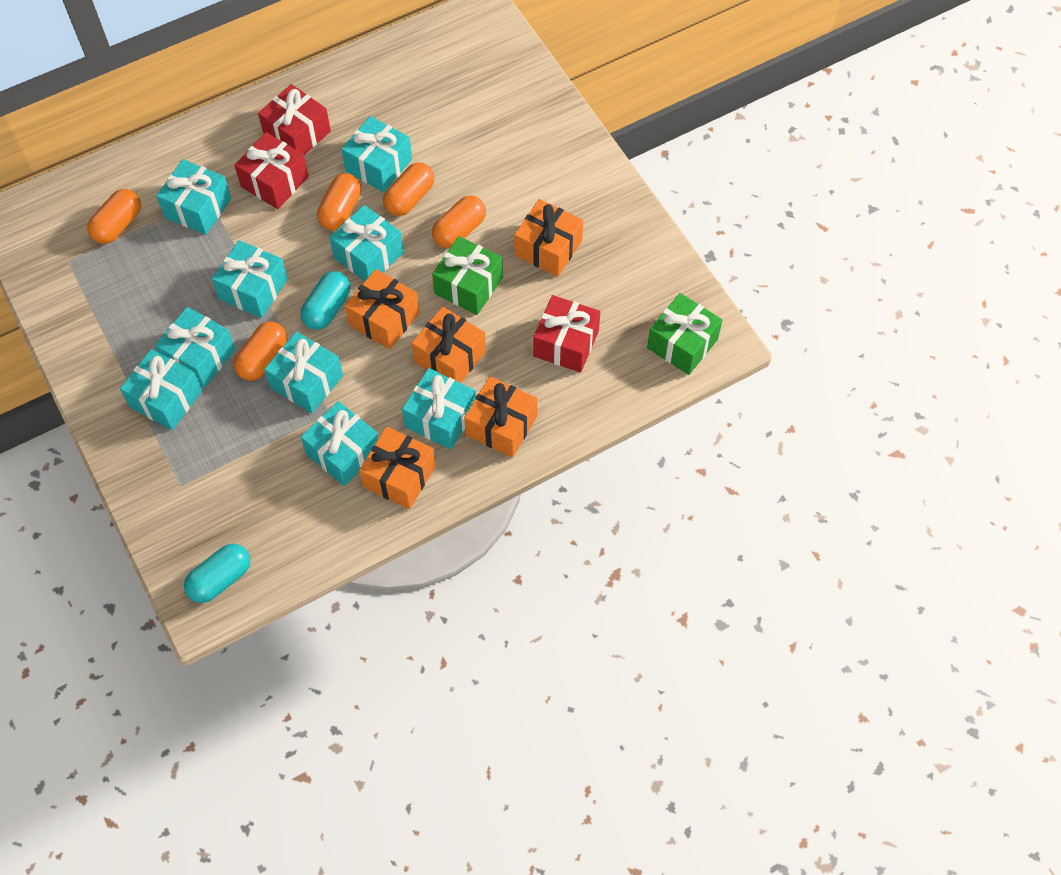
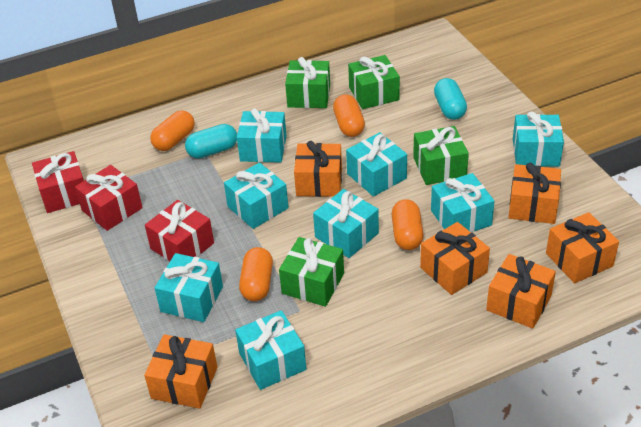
green gift: [432,236,503,315] [647,293,722,375] = 2 -> [279,237,344,307] [285,57,330,108] [348,55,400,109] [413,126,469,185] = 4
orange capsule: [87,189,141,244] [234,321,287,381] [317,173,361,231] [383,162,434,216] [432,196,486,248] = 5 -> [150,110,195,151] [239,247,273,301] [333,95,365,137] [391,199,424,250] = 4
orange gift: [345,269,420,350] [359,426,436,509] [412,307,486,383] [464,376,537,458] [514,199,583,277] = 5 -> [144,334,217,409] [294,141,342,197] [420,222,490,295] [486,254,556,329] [508,163,561,224] [546,212,619,283] = 6
turquoise gift: [120,349,203,430] [155,307,236,388] [156,159,231,235] [212,240,288,318] [264,332,343,414] [301,401,379,486] [329,205,404,281] [341,116,412,192] [402,368,476,450] = 9 -> [155,253,223,322] [224,162,289,229] [235,310,306,390] [237,108,287,163] [313,189,379,258] [346,132,407,197] [431,173,495,233] [513,112,564,166] = 8

